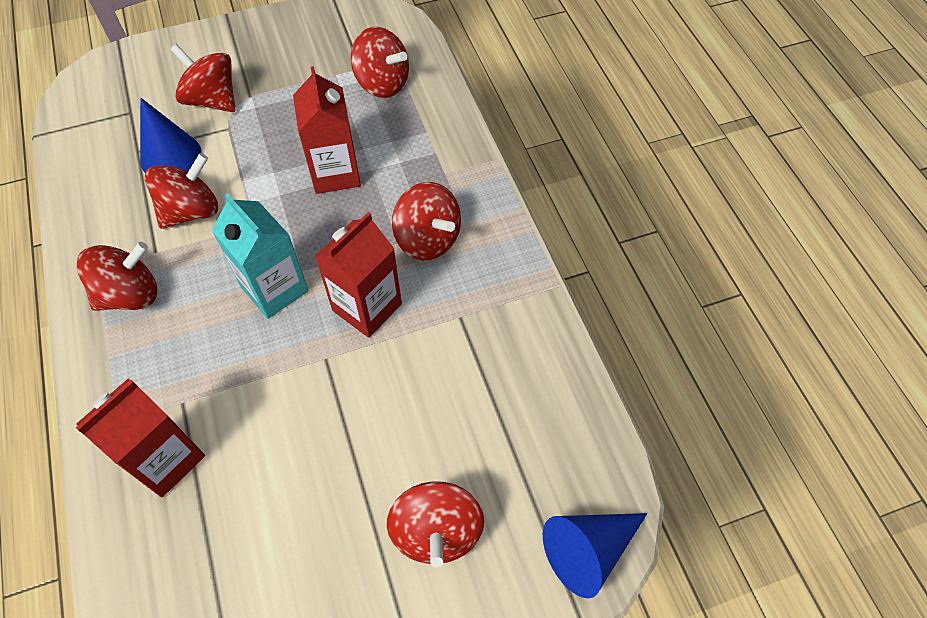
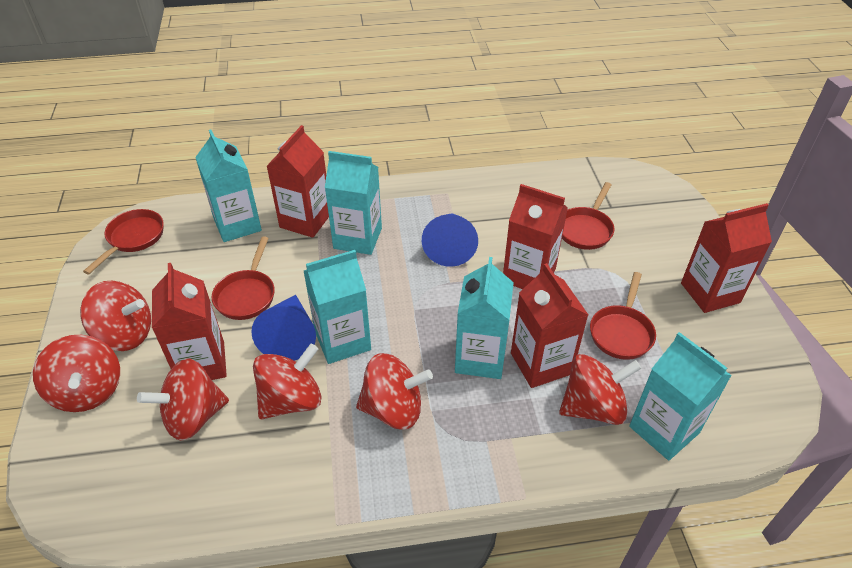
red carton: [76,379,205,497] [293,66,361,194] [315,212,402,338] = 3 -> [152,263,227,380] [266,125,329,238] [503,184,568,289] [511,263,588,388] [681,203,772,313] = 5
red pan: none = 0 -> [83,209,164,274] [212,236,275,320] [562,182,614,250] [590,272,656,360] = 4
turquoise carton: [212,193,309,319] = 1 -> [195,130,262,242] [304,250,371,364] [325,151,382,255] [455,257,514,379] [629,332,732,461] = 5

